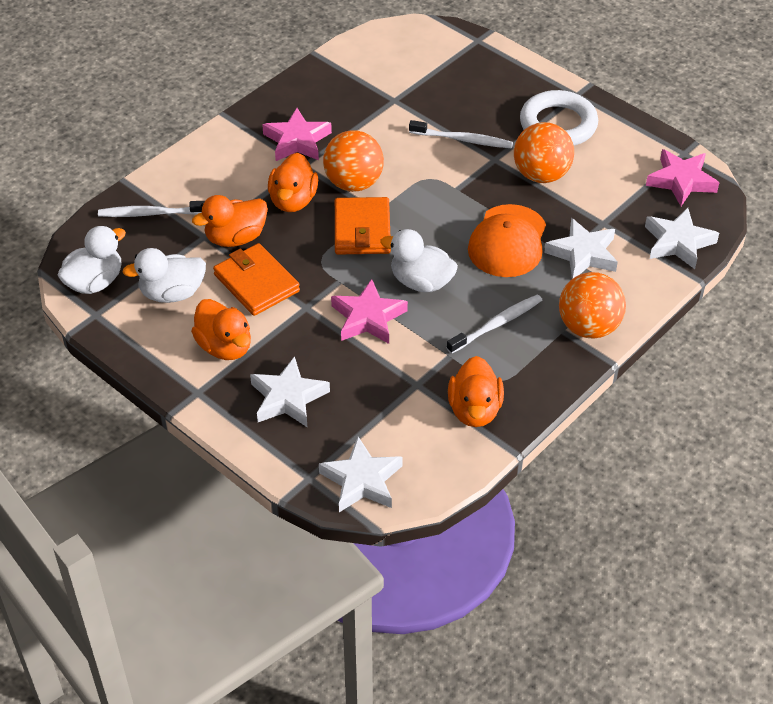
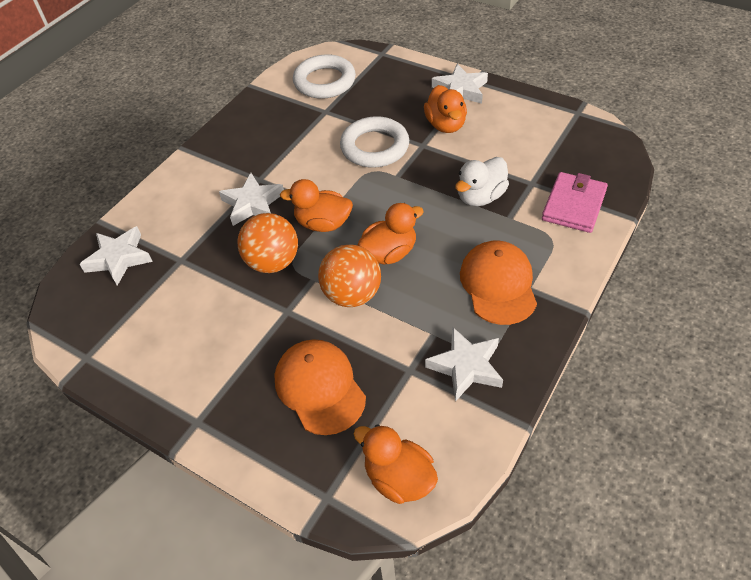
orange ball: [323,130,384,192] [514,122,574,183] [559,272,626,339] = 3 -> [237,213,298,273] [318,244,381,307] = 2
orange cap: [468,204,546,277] = 1 -> [274,339,366,435] [460,240,537,325] = 2
orange wallet: [213,243,300,316] [335,197,391,255] = 2 -> none = 0
pink star: [262,108,332,161] [331,279,408,344] [646,149,719,206] = 3 -> none = 0
pink wallet: none = 0 -> [542,172,608,233] = 1
white duck: [58,226,126,294] [122,248,206,303] [380,229,458,292] = 3 -> [455,157,509,206] = 1
white ring: [520,90,598,146] = 1 -> [293,54,356,99] [340,116,409,168] = 2
white toothbrush: [98,201,205,217] [409,120,513,148] [447,294,542,354] = 3 -> none = 0

